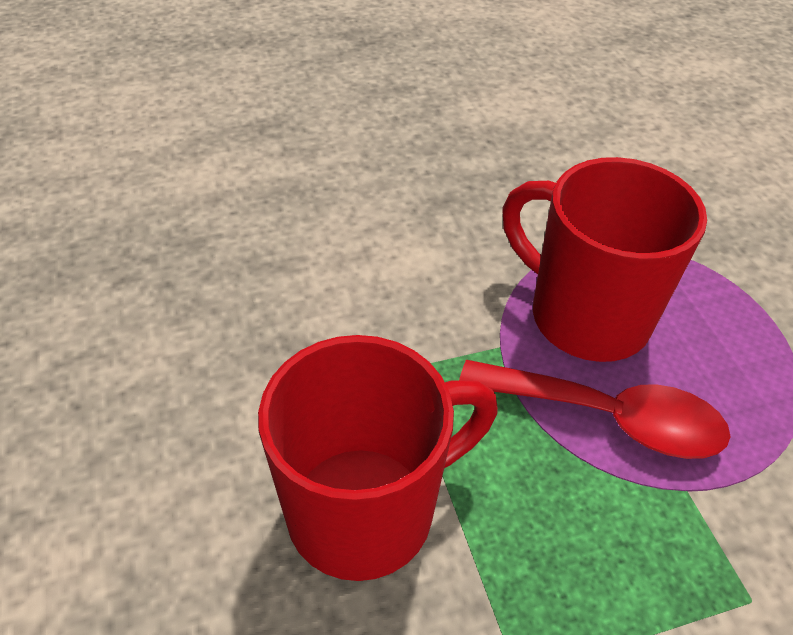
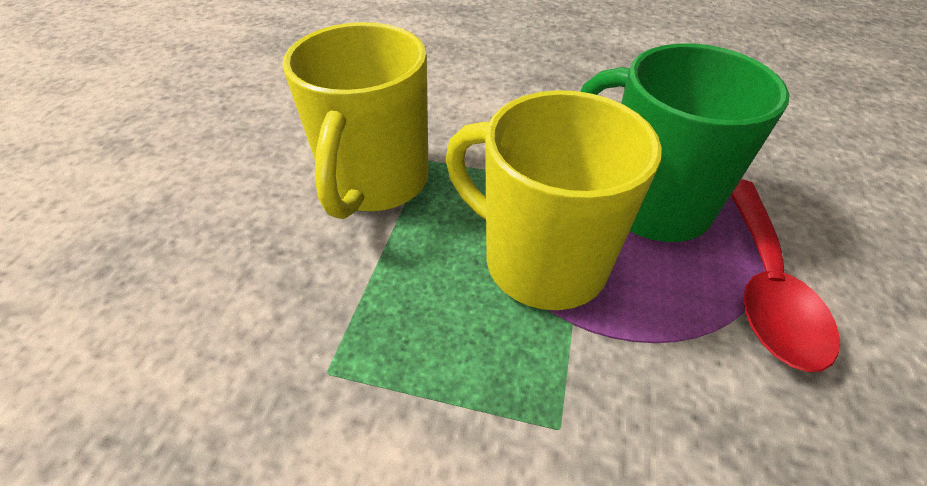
green mug: none = 0 -> [580,43,789,242] = 1
red mug: [258,335,498,581] [503,157,707,362] = 2 -> none = 0
yellow mug: none = 0 -> [282,22,429,219] [446,90,662,310] = 2

